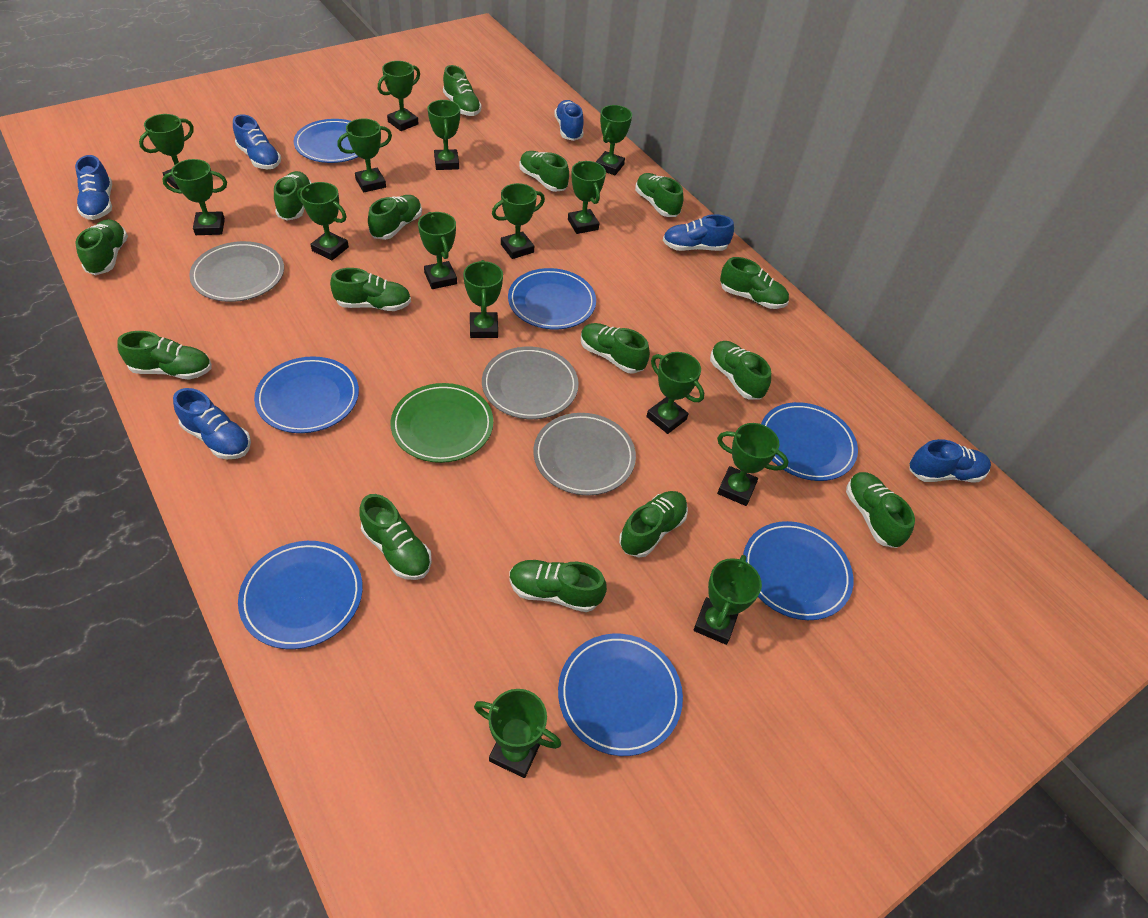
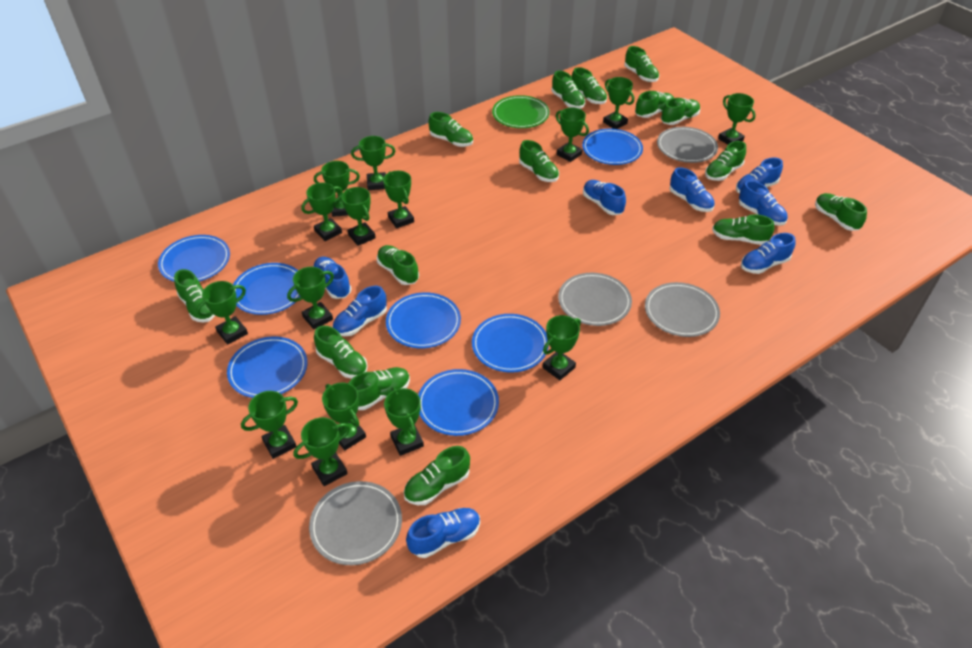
blue shoe: [75,155,112,220] [173,388,251,459] [233,114,281,169] [554,100,584,141] [663,214,734,251] [909,439,991,482] = 6 -> [313,257,352,299] [332,286,387,336] [406,508,480,558] [583,180,626,215] [669,167,715,212] [736,157,783,193] [739,181,788,226] [741,233,795,274] = 8
grey plate: [189,241,284,302] [482,347,579,419] [533,413,636,496] = 3 -> [309,481,402,565] [558,273,632,326] [645,282,720,337] [657,127,718,163] = 4

